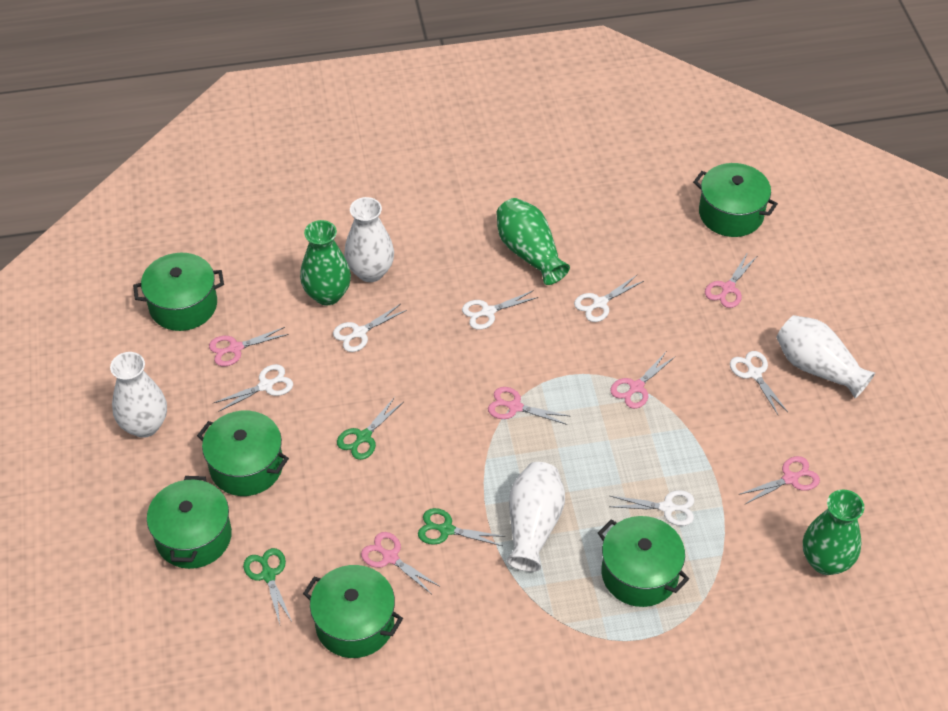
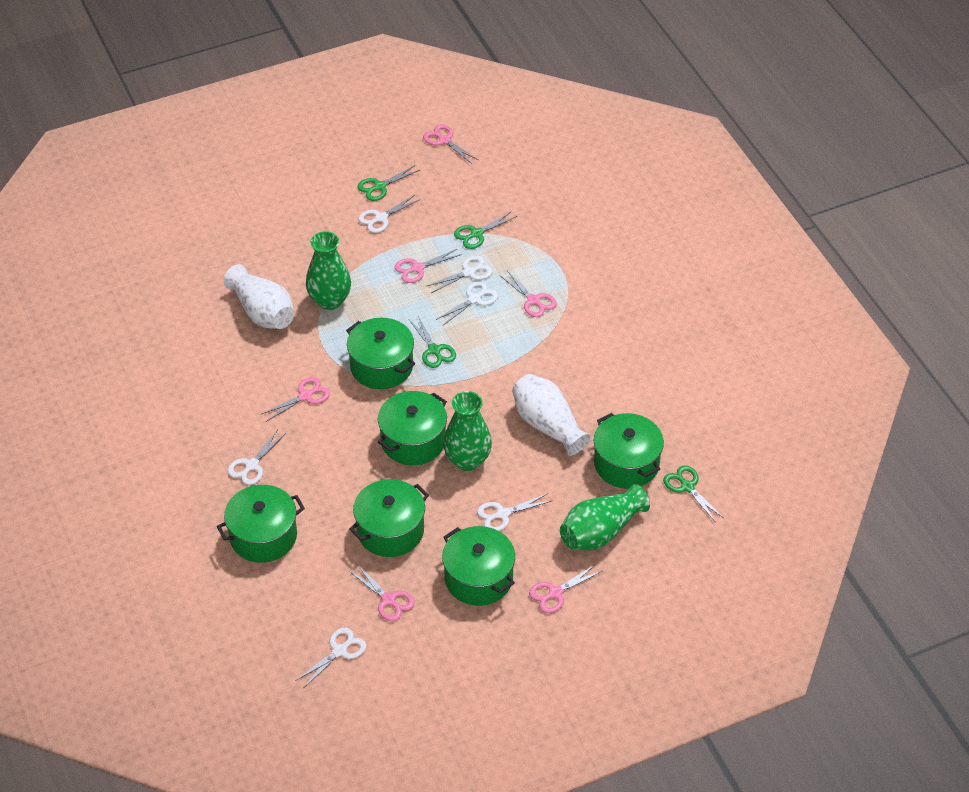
green scissors: [243,548,292,624] [337,397,403,460] [418,508,505,546] = 3 -> [357,165,420,201] [409,316,456,368] [454,211,517,249] [663,465,724,523] = 4
white vase: [110,352,167,438] [344,197,394,282] [506,462,565,572] [776,315,875,399] = 4 -> [223,264,294,329] [512,374,591,456] = 2

